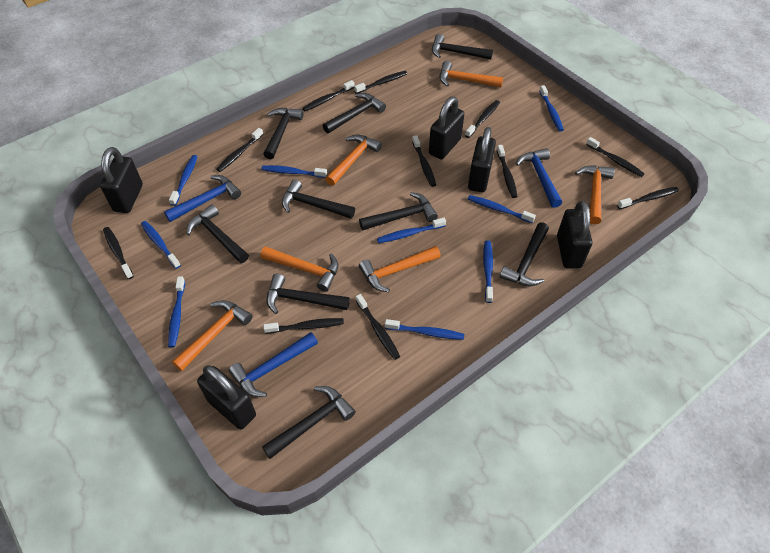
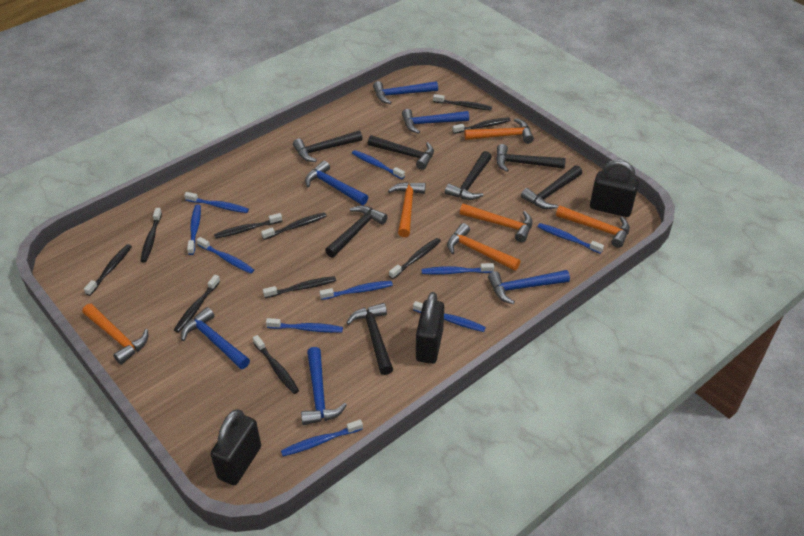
black hammer: [187,204,249,263] [262,386,356,459] [263,108,304,159] [266,274,350,314] [282,179,355,219] [323,93,386,133] [359,192,438,230] [432,34,493,60] [500,222,549,286] = 9 -> [293,131,363,162] [325,205,388,258] [346,303,393,375] [368,135,434,170] [445,151,492,200] [496,144,566,172] [521,165,582,209] = 7
black padlock: [100,147,143,213] [197,365,256,430] [429,96,464,159] [468,127,496,192] [557,201,592,268] = 5 -> [210,409,261,485] [416,292,444,364] [590,159,639,217] = 3
black toothbrush: [103,227,134,279] [216,128,263,172] [263,318,344,334] [302,80,355,111] [354,71,407,94] [356,294,400,360] [412,136,436,187] [465,100,500,138] [497,145,517,198] [586,137,645,177] [617,187,679,209] = 11 -> [84,244,132,296] [141,208,162,262] [174,275,220,333] [214,213,282,239] [253,335,299,394] [261,212,326,240] [263,276,336,298] [389,238,441,279] [433,94,492,110] [452,117,511,134] = 10
blue hammer: [164,175,241,222] [229,332,318,397] [516,148,562,208] = 3 -> [181,307,250,369] [301,347,347,425] [305,161,368,205] [373,81,438,104] [402,109,469,134] [488,270,570,304] = 6
blue toothbrush: [141,221,181,269] [168,276,185,348] [169,155,198,206] [261,165,327,178] [377,218,446,243] [385,319,464,340] [468,195,536,223] [483,240,493,303] [539,85,564,131] = 9 -> [184,192,249,213] [187,204,201,255] [197,237,254,274] [266,318,343,333] [281,419,363,456] [319,281,393,300] [352,150,405,179] [413,301,486,332] [422,263,494,275] [537,223,604,254] = 10

